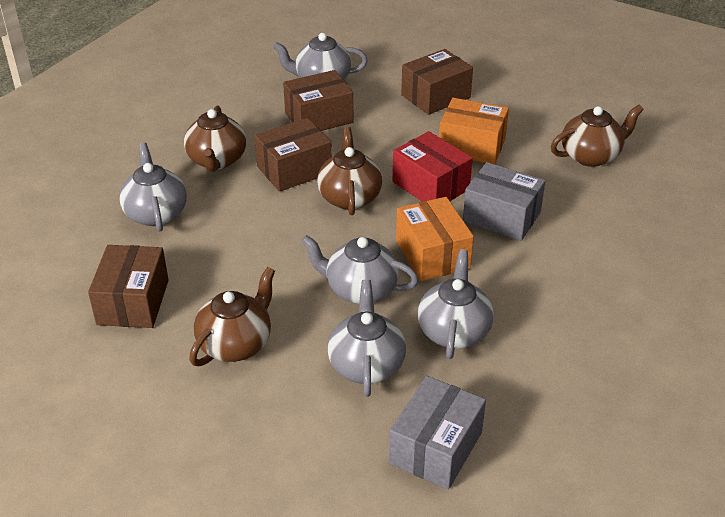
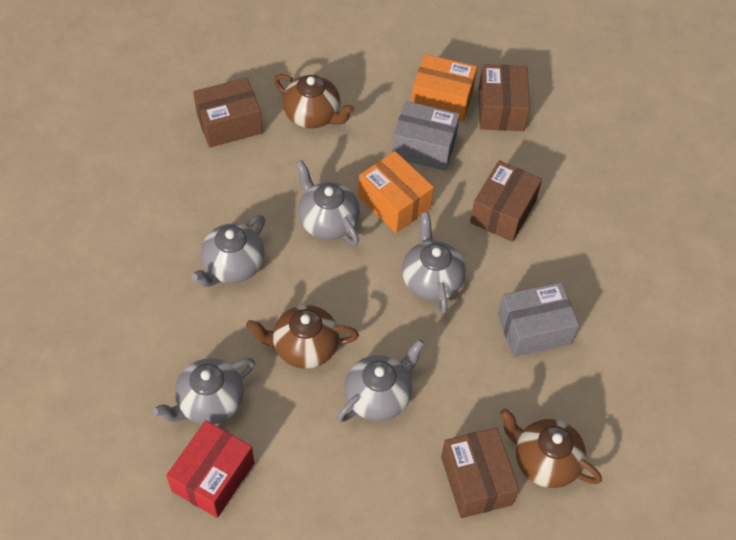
brown teapot: [184,106,246,172] [189,267,275,366] [317,127,382,215] [551,104,644,167] = 4 -> [246,305,359,369] [274,74,355,128] [500,408,602,488] = 3

